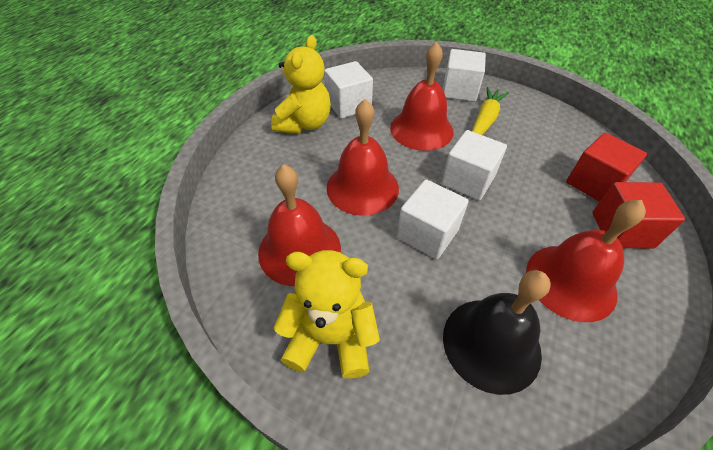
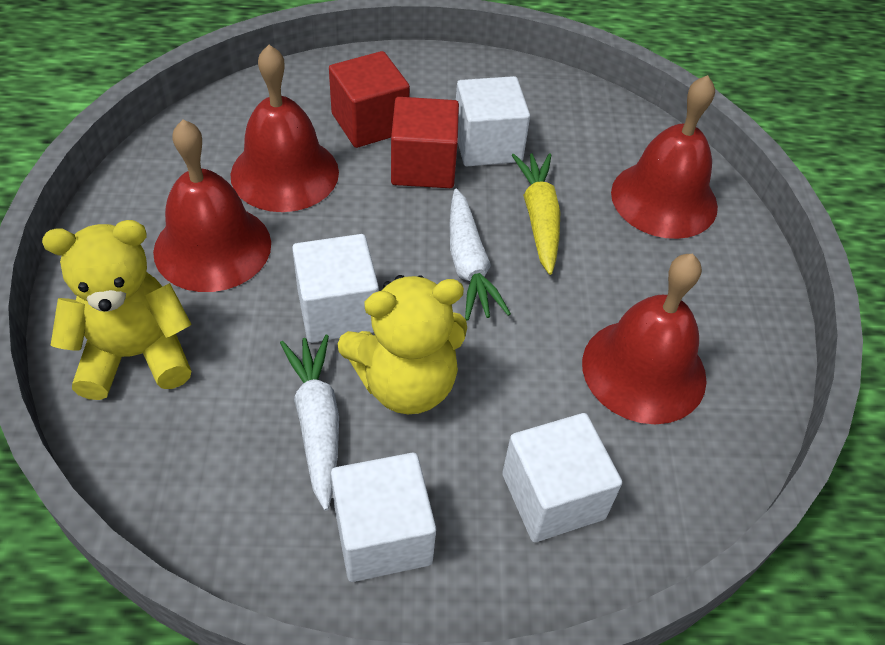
black bell: [443,270,551,395] = 1 -> none = 0
white carrot: none = 0 -> [280,335,339,511] [450,189,511,321] = 2

